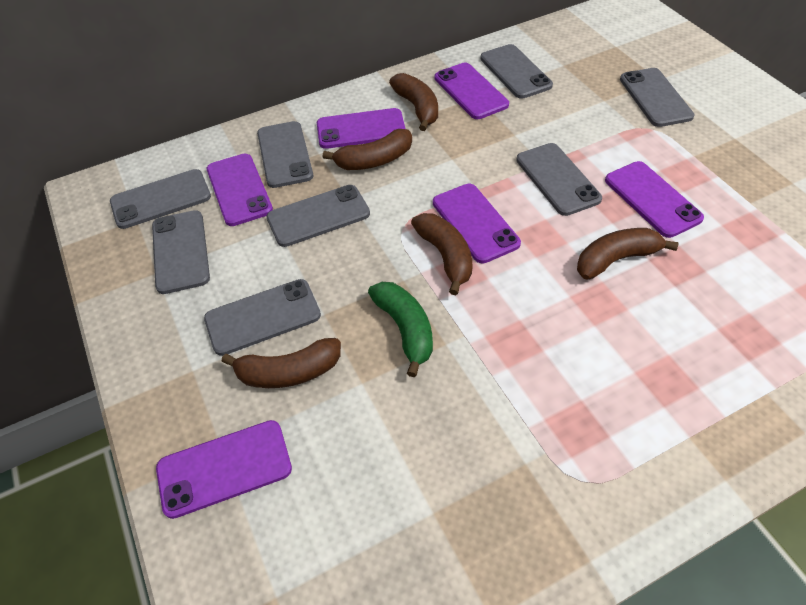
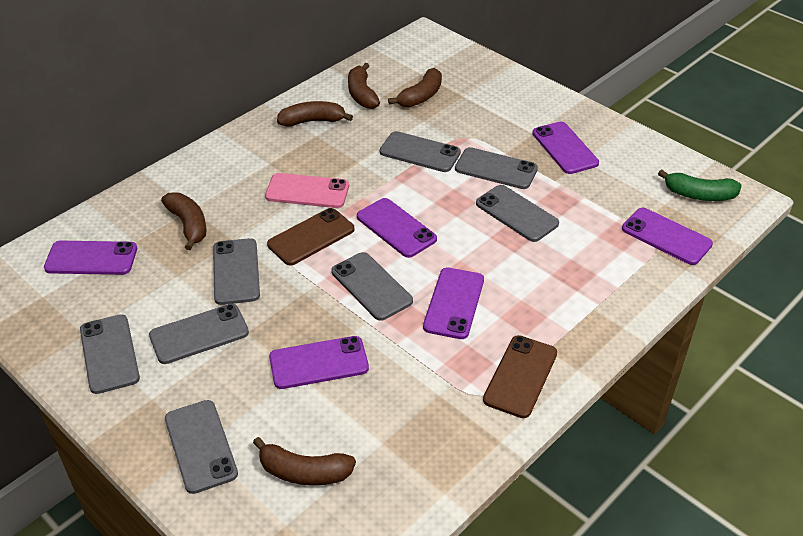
brown phone: none = 0 -> [267,208,354,265] [483,335,557,418] = 2
pink phone: none = 0 -> [265,173,349,208] = 1

